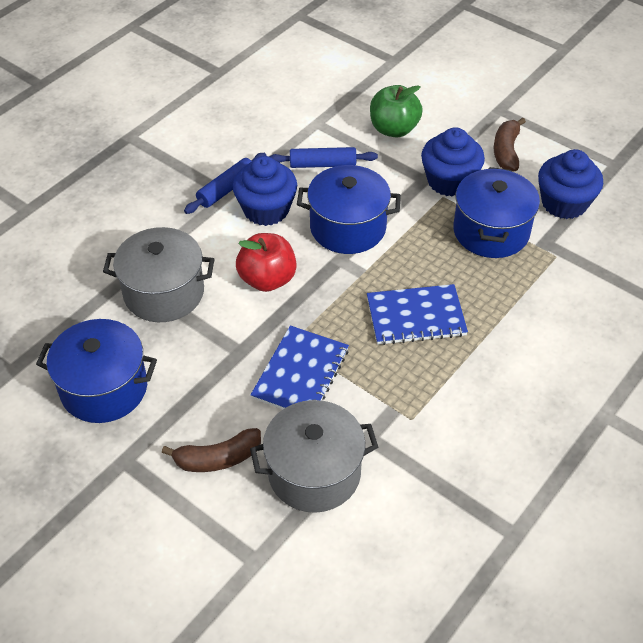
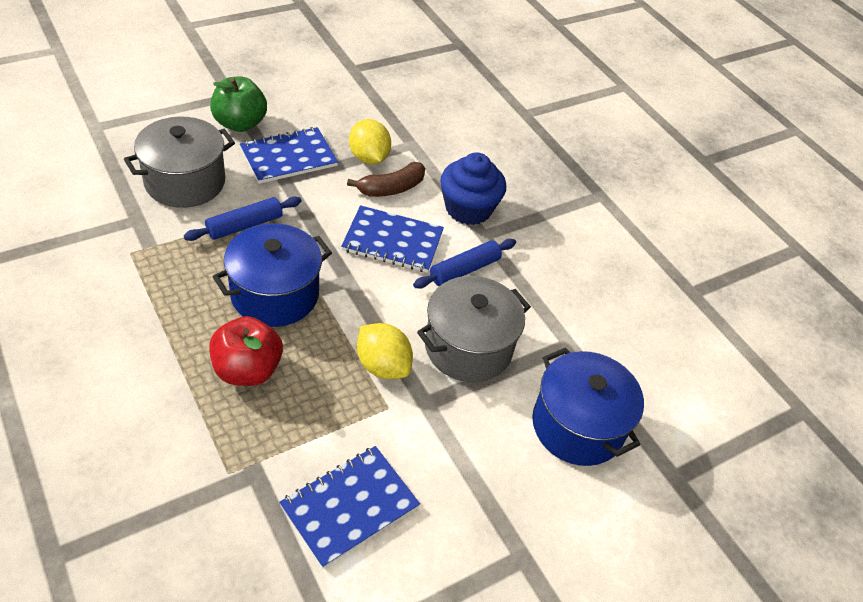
blue cupcake: [233,156,297,226] [421,127,485,196] [538,149,603,219] = 3 -> [440,153,506,225] = 1
blue notebook: [251,325,349,409] [367,284,468,345] = 2 -> [240,127,338,184] [279,446,420,568] [341,205,444,273] = 3
blue pot: [36,319,157,423] [297,165,401,254] [453,167,540,258] = 3 -> [213,224,332,327] [532,348,644,466] = 2
brown banana: [162,428,261,472] [494,118,526,172] = 2 -> [347,162,425,197] = 1
yellow lemon: none = 0 -> [349,119,391,164] [357,323,413,379] = 2

